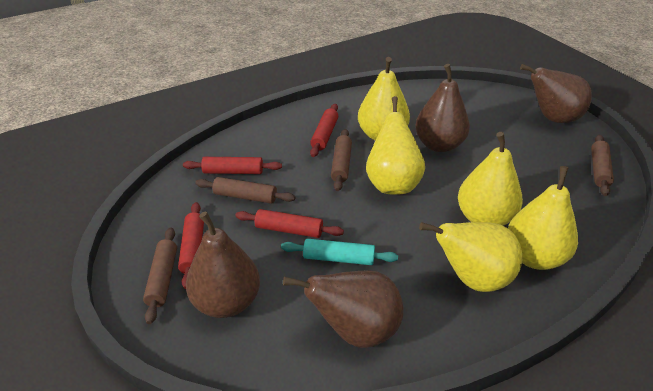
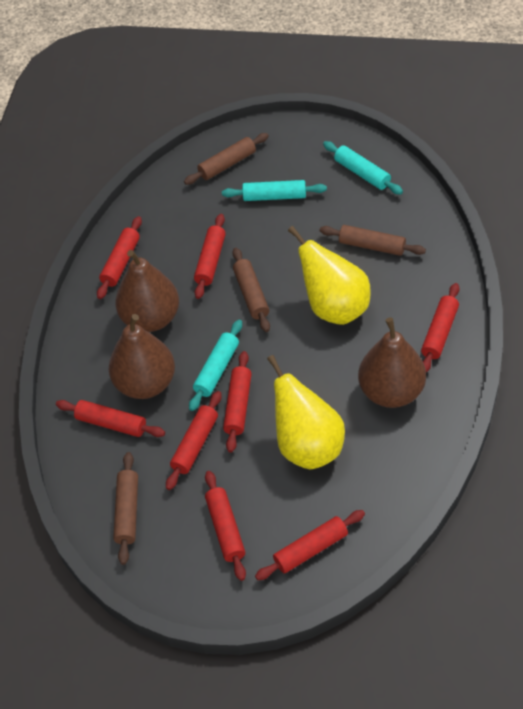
brown pear: [186,212,260,318] [283,270,404,348] [415,64,470,152] [520,64,592,123] = 4 -> [108,314,175,399] [115,250,179,332] [358,317,426,408] = 3
red rolling pin: [178,202,204,289] [183,157,282,174] [235,209,344,238] [310,104,338,157] = 4 -> [56,400,165,437] [97,216,142,299] [166,391,222,490] [194,214,226,299] [205,471,246,581] [223,351,252,453] [255,510,365,580] [421,283,460,372] = 8
turquoise rolling pin: [281,239,398,265] = 1 -> [189,320,242,411] [222,180,327,201] [323,141,403,195] = 3
yellow pear: [358,57,410,140] [366,96,425,195] [419,222,522,292] [458,132,523,226] [508,166,578,270] = 5 -> [267,355,345,469] [288,226,371,325] = 2

